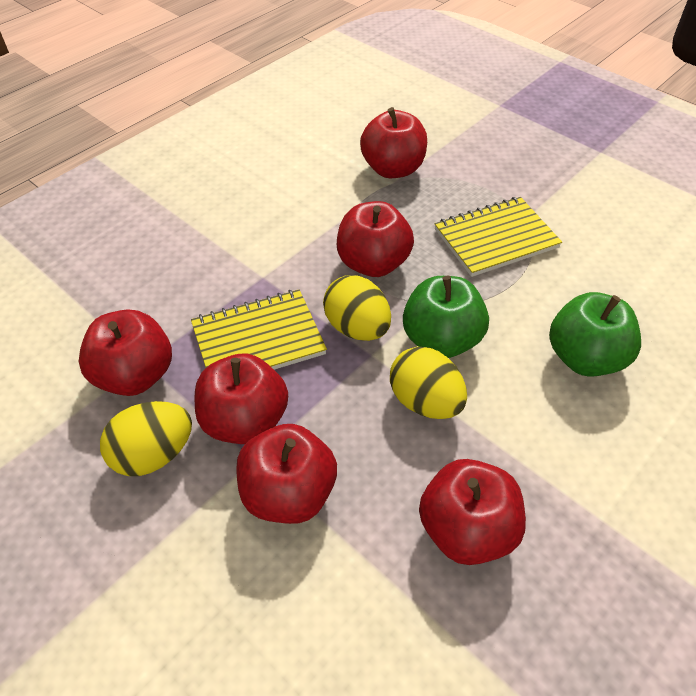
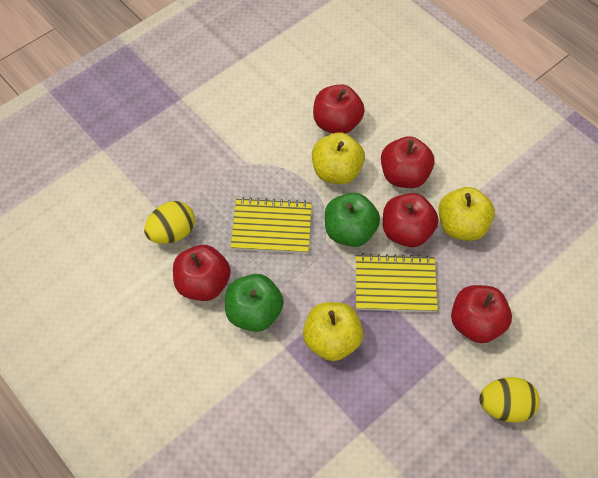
red apple: [79,309,172,396] [195,354,288,444] [236,424,337,524] [337,201,414,277] [360,107,427,178] [419,459,526,565] = 6 -> [173,245,231,301] [313,84,365,134] [381,136,435,188] [383,193,438,247] [451,285,512,343] = 5
yellow apple: none = 0 -> [303,302,363,361] [312,132,365,184] [438,187,495,241] = 3
yellow egg: [100,401,192,476] [323,275,391,341] [390,347,467,419] = 3 -> [144,201,195,244] [479,377,540,422] = 2

